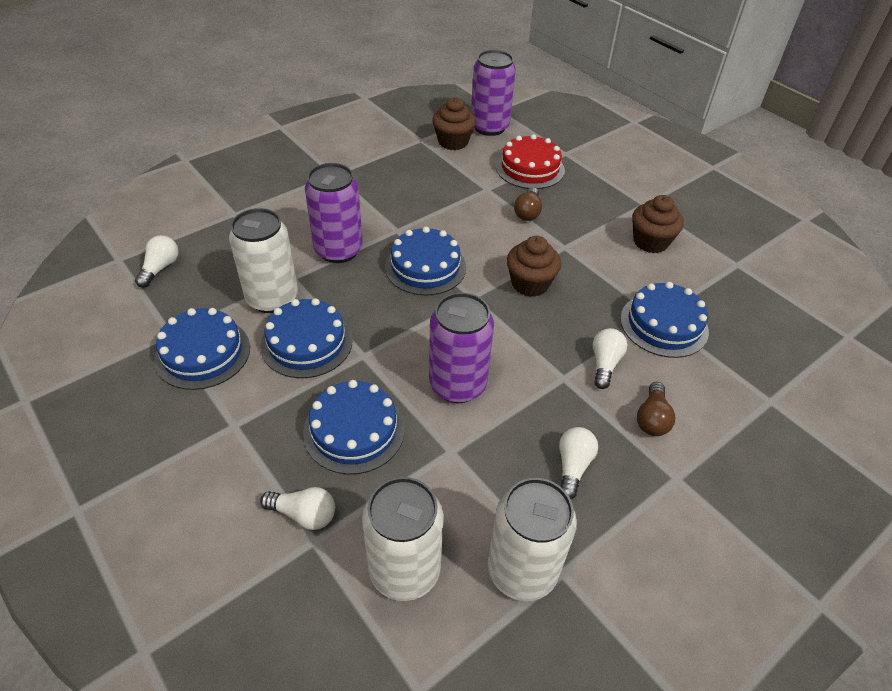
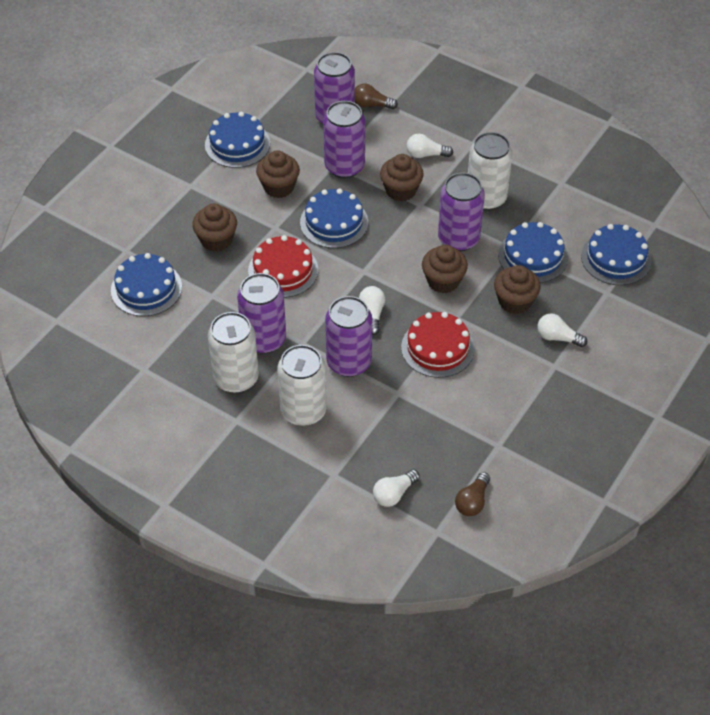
brown cupcake: [432,97,476,150] [507,236,561,297] [632,195,684,253] = 3 -> [192,203,237,252] [256,150,300,198] [380,154,424,201] [422,245,468,293] [494,265,541,314] = 5
purple can: [305,163,363,263] [429,293,494,403] [471,50,516,136] = 3 -> [237,273,286,354] [314,52,355,124] [323,101,365,178] [325,296,372,377] [438,173,485,252] = 5
red cake: [496,134,565,189] = 1 -> [248,235,318,298] [401,312,475,378] = 2

